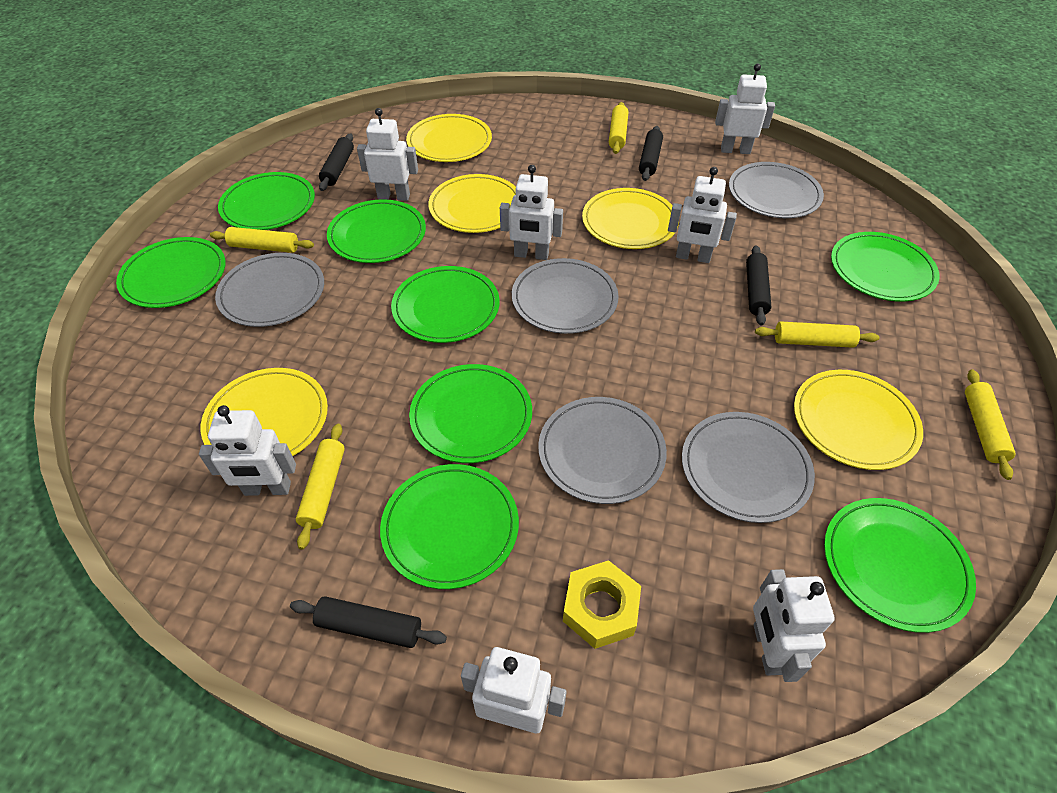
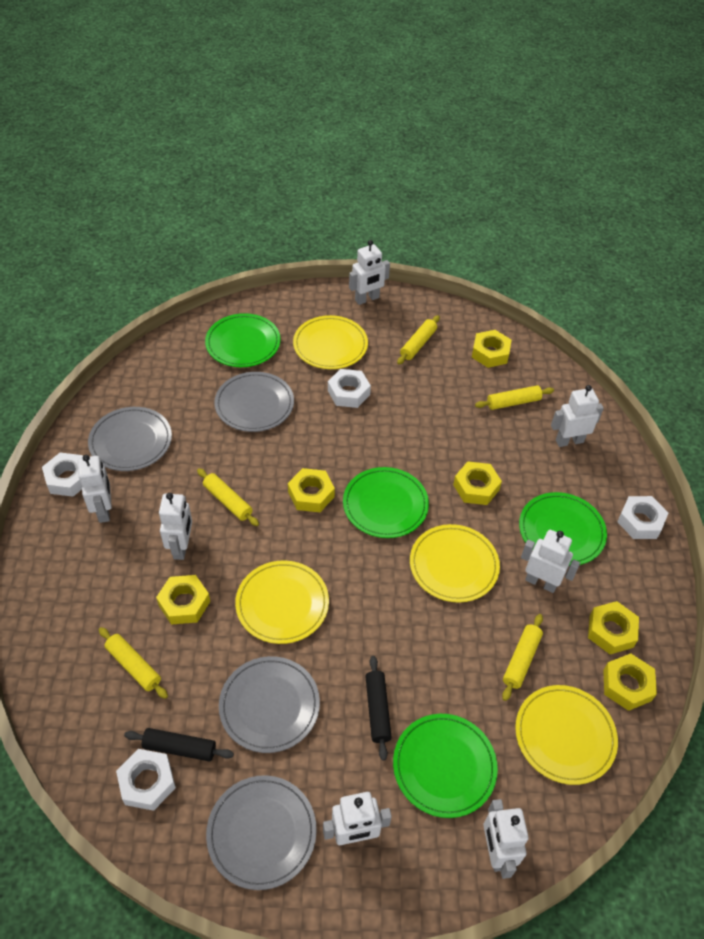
black rolling pin: [290,596,447,648] [319,133,354,191] [639,126,663,181] [746,245,771,326] = 4 -> [124,728,234,762] [365,656,392,761] = 2
green plate: [116,237,226,308] [218,172,315,230] [327,199,426,263] [380,464,519,589] [391,266,500,343] [409,364,532,463] [824,498,976,633] [831,232,940,302] = 8 -> [205,313,281,367] [343,467,429,538] [393,714,498,818] [519,492,607,566] = 4
grey plate: [215,253,324,327] [512,258,619,334] [538,397,667,504] [682,412,815,523] [729,162,824,218] = 5 -> [88,407,172,471] [206,775,317,890] [214,372,294,432] [219,656,320,753] = 4
white nut: none = 0 -> [42,453,83,497] [116,749,176,811] [328,369,371,408] [617,496,668,539] = 4
yellow nut: [563,560,641,649] = 1 -> [156,575,210,625] [288,468,335,512] [453,461,502,505] [472,330,511,368] [588,601,639,654] [603,653,657,711] = 6
yellow plate: [201,368,328,456] [406,114,492,162] [429,174,516,233] [582,188,679,249] [794,370,923,470] = 5 -> [235,561,329,644] [293,315,368,369] [410,524,500,602] [515,685,618,785] = 4

